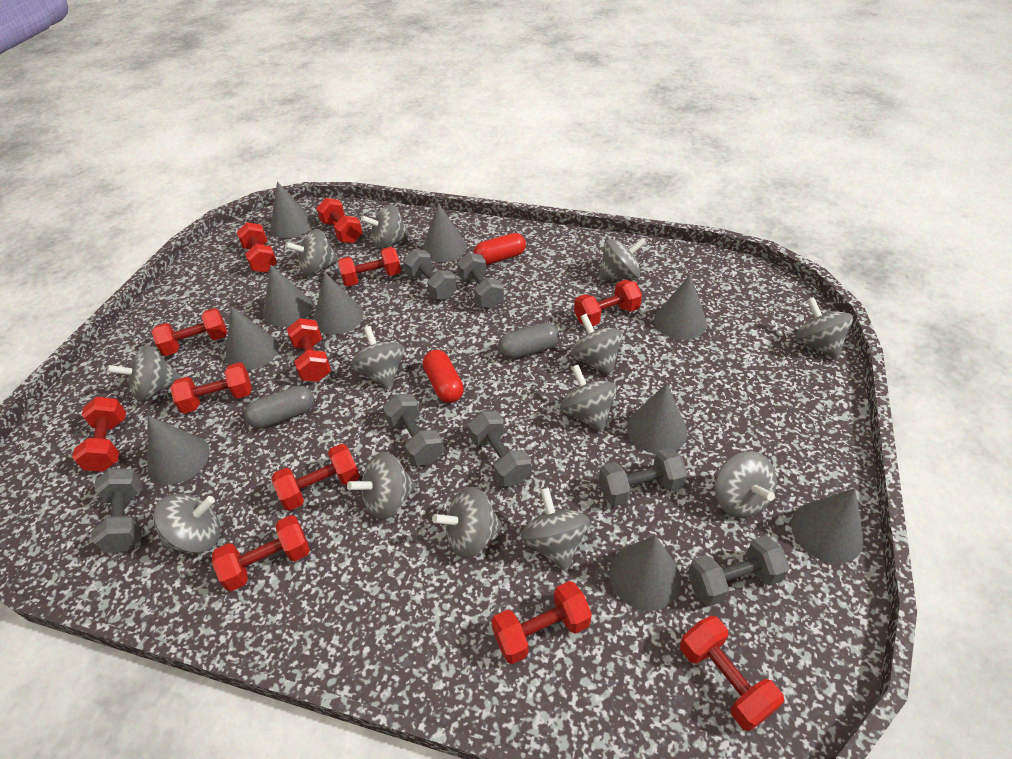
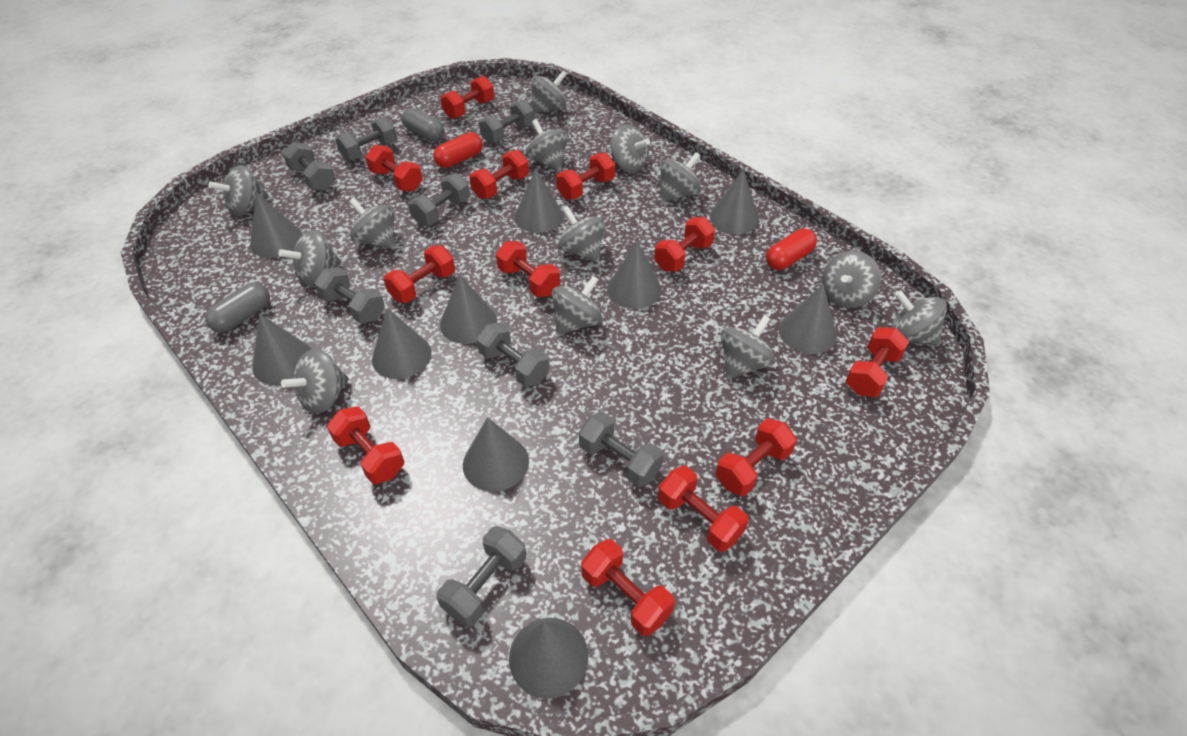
grey dumbbell: [91,469,142,553] [383,394,444,466] [403,249,457,299] [457,253,504,308] [468,411,532,487] [599,448,687,507] [688,536,790,606] = 7 -> [283,142,335,191] [314,267,385,324] [335,117,397,161] [408,173,470,226] [437,526,526,627] [476,322,550,387] [479,100,534,144] [579,412,664,487] = 8

